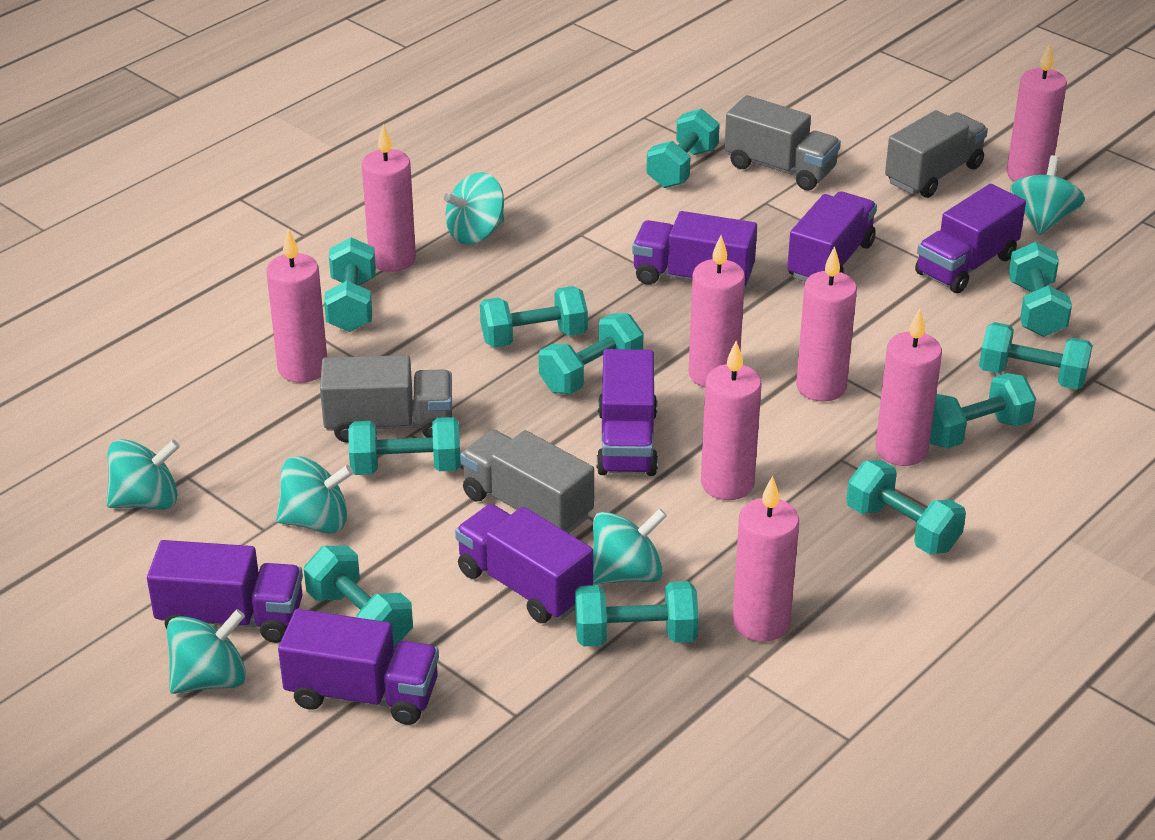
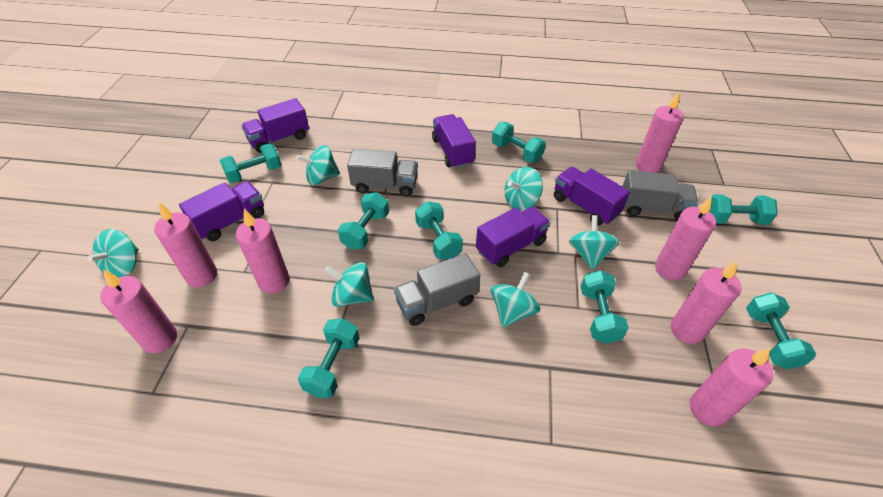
grey truck: [320,355,452,443] [460,430,594,533] [724,95,841,191] [885,110,988,198] = 4 -> [347,149,418,196] [394,253,480,326] [622,170,698,220] = 3
pink candle: [266,229,327,383] [362,124,416,272] [689,235,745,387] [701,341,762,500] [732,476,799,642] [796,246,857,402] [876,308,942,466] [1007,43,1067,181] = 8 -> [100,269,177,353] [154,203,217,287] [236,209,290,294] [636,92,684,173] [655,196,716,281] [671,261,741,344] [690,348,773,427] = 7
purple truck: [147,540,303,643] [278,609,439,725] [455,504,593,623] [597,349,658,476] [632,211,757,289] [787,191,877,282] [915,184,1026,293] = 7 -> [179,181,264,241] [241,98,309,153] [432,114,476,168] [476,207,550,267] [554,167,630,226] = 5
turquoise dumbbell: [304,545,413,648] [324,237,376,332] [348,417,461,475] [480,286,588,348] [539,313,644,394] [575,581,699,646] [646,108,720,188] [846,460,966,554] [930,373,1036,448] [979,322,1093,390] [1009,242,1072,337] = 11 -> [220,143,281,183] [298,318,359,398] [338,192,389,250] [415,201,463,260] [492,122,546,163] [580,270,629,344] [709,194,778,225] [746,292,816,369] = 8

